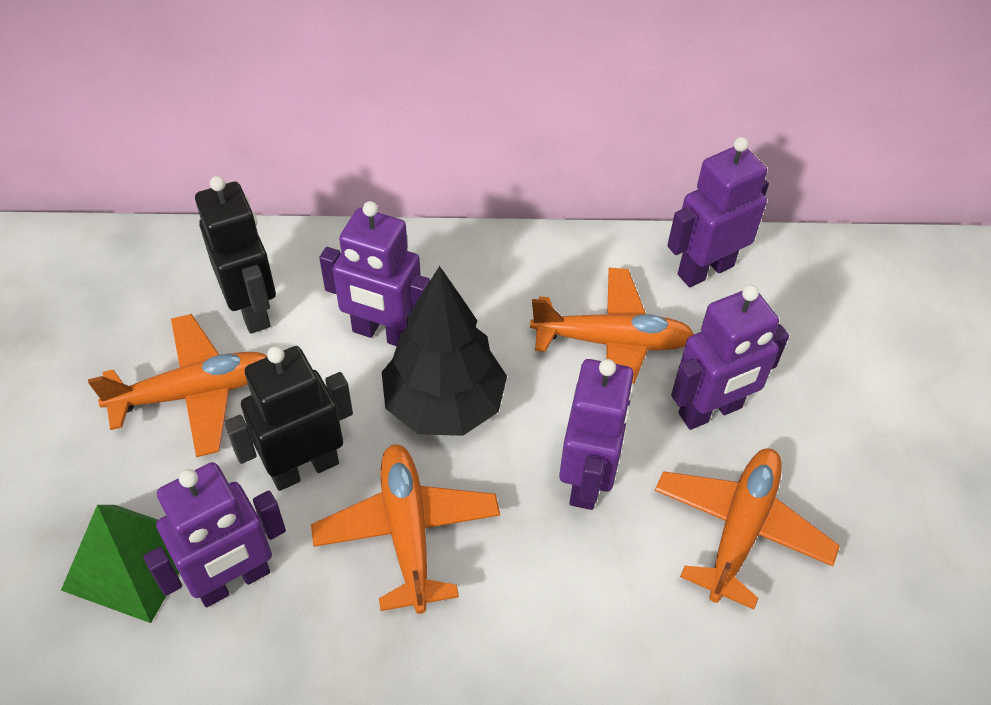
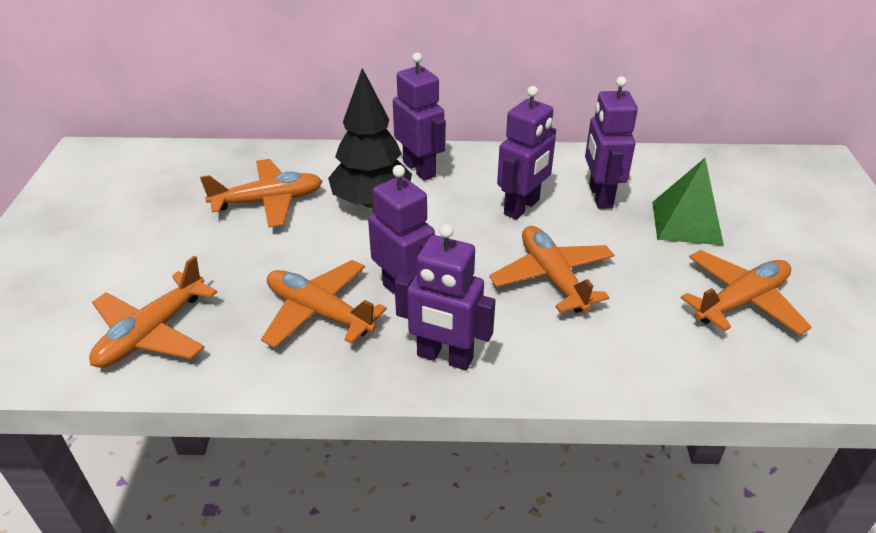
black robot: [195,176,276,334] [224,346,353,491] = 2 -> none = 0
orange plane: [88,314,267,457] [311,444,500,614] [530,268,694,384] [655,448,840,610] = 4 -> [89,256,217,368] [200,159,322,228] [261,260,387,348] [489,226,614,313] [681,250,812,335] = 5

